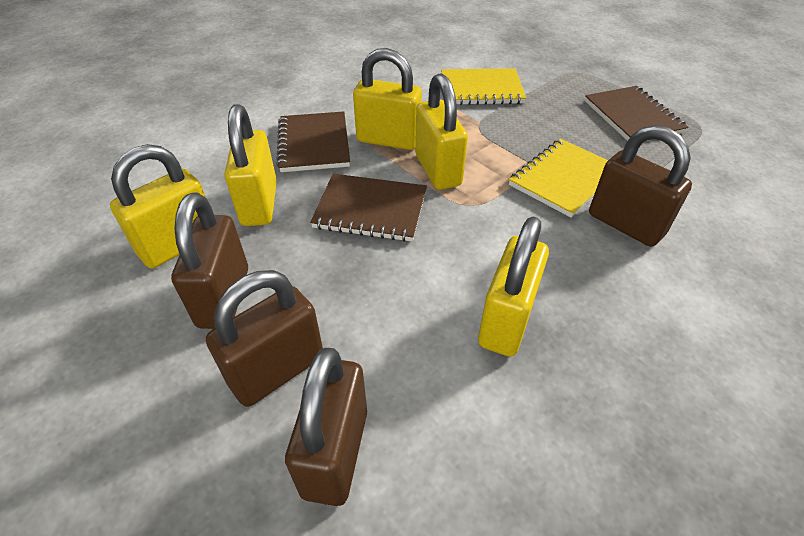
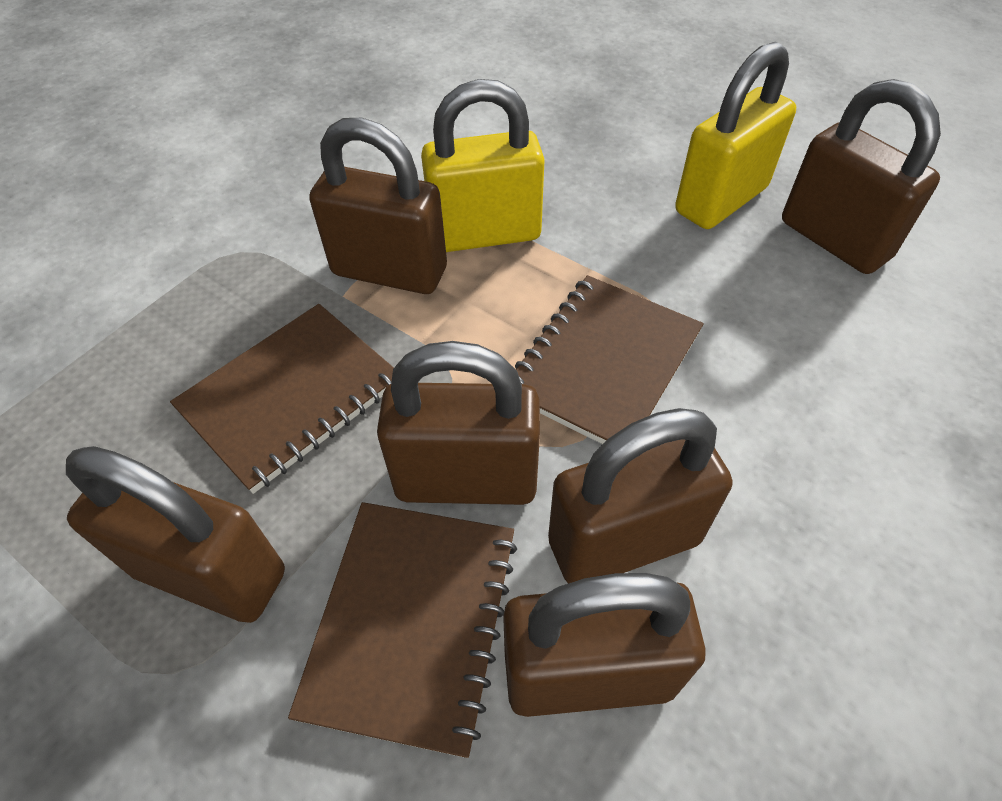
brown padlock: [171,193,248,329] [206,270,323,407] [285,348,367,506] [589,125,692,247] = 4 -> [66,446,285,623] [309,118,447,294] [377,341,540,505] [503,573,706,717] [548,408,732,584] [782,79,941,274] = 6
yellow notebook: [441,68,526,105] [509,139,608,218] = 2 -> none = 0
yellow padlock: [110,144,206,268] [225,104,277,226] [353,48,422,150] [415,73,468,190] [478,216,549,357] = 5 -> [421,79,545,252] [675,42,796,229] = 2

